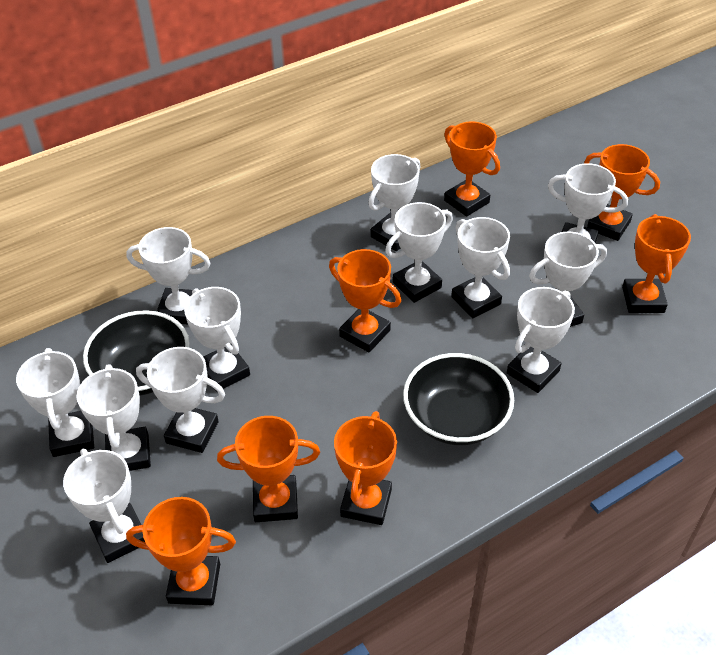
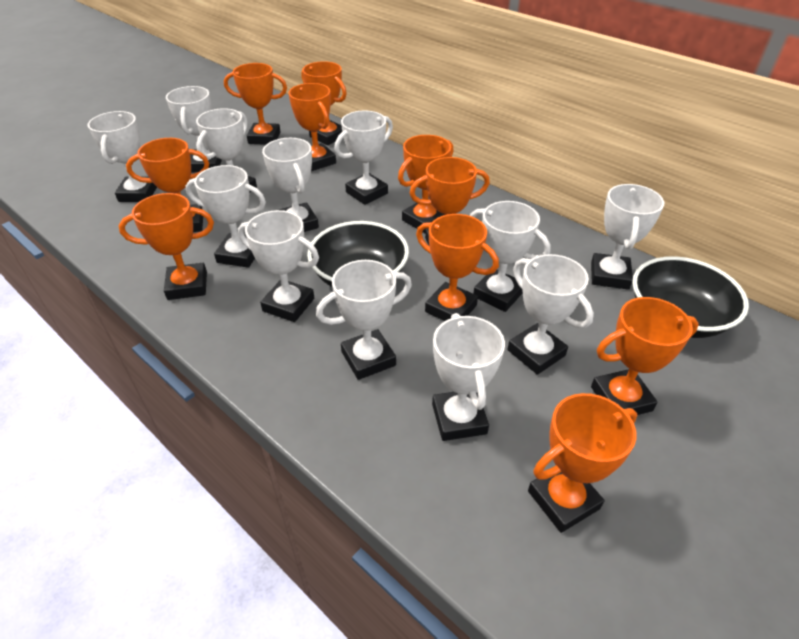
orange trophy: [126,497,236,605] [217,416,320,522] [329,249,401,352] [334,411,397,525] [444,121,500,217] [584,144,660,241] [622,214,691,313] = 7 -> [119,193,214,300] [126,138,209,232] [224,63,287,145] [289,83,336,171] [301,61,347,145] [398,135,453,233] [410,157,490,245] [416,214,499,321] [528,393,637,533] [591,297,699,415] = 10

